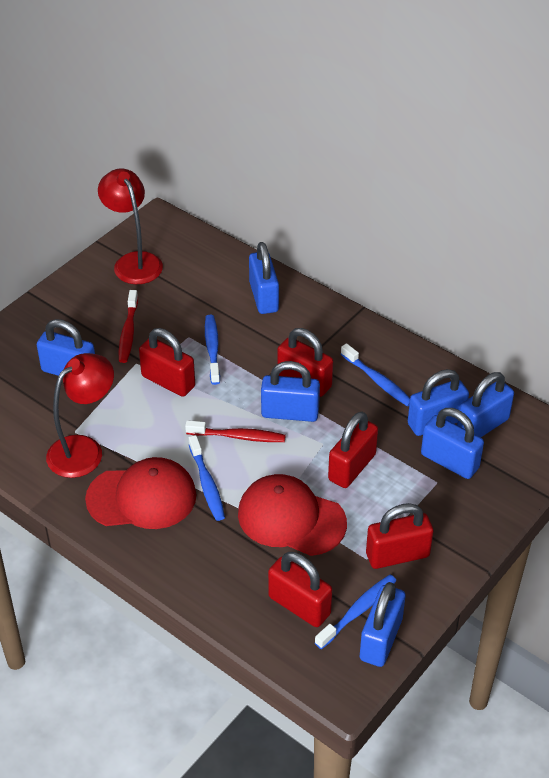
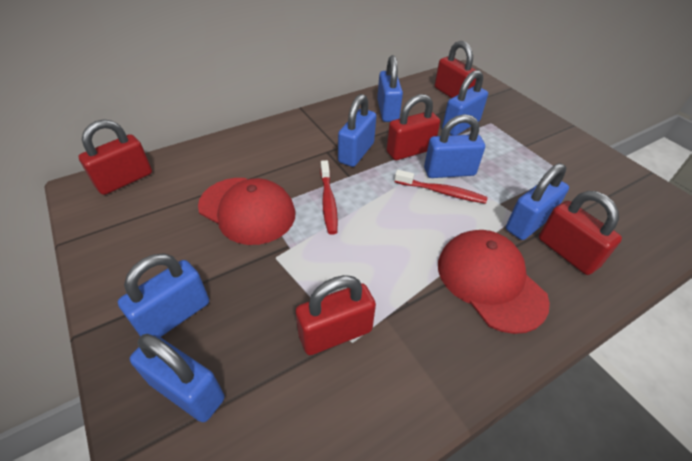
blue toothbrush: [189,435,225,521] [205,315,220,385] [315,575,396,649] [341,343,410,407] = 4 -> none = 0
red lamp: [46,353,114,478] [98,169,163,284] = 2 -> none = 0

